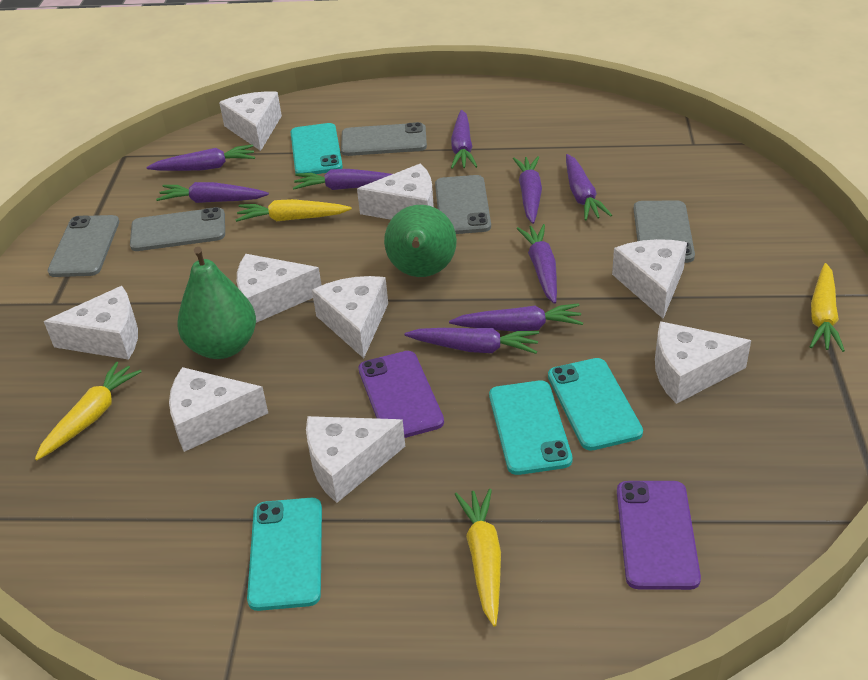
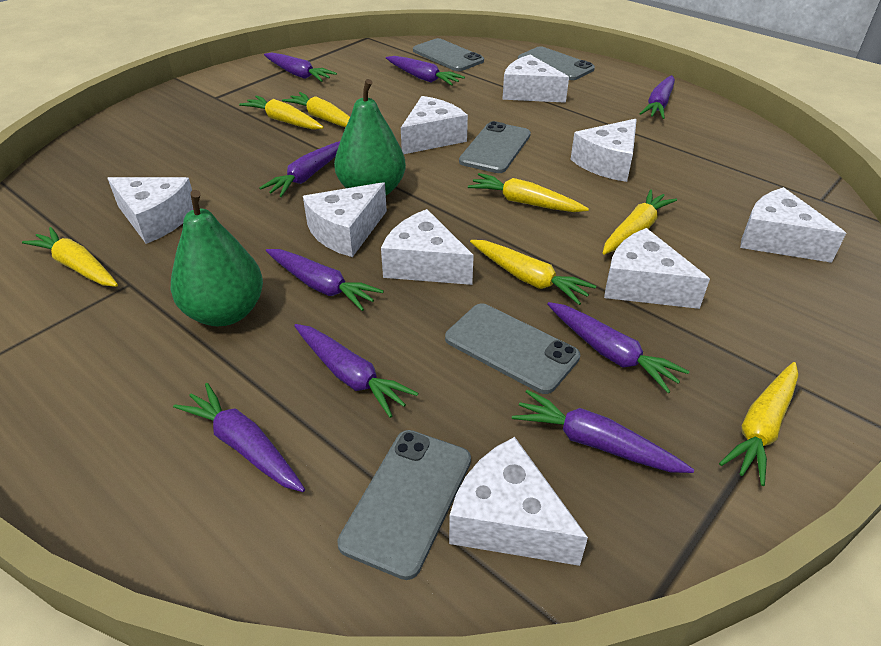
purple phone: [358,351,444,438] [617,481,701,590] = 2 -> none = 0
turquoise phone: [247,498,322,611] [291,123,343,174] [489,380,572,475] [548,358,643,451] = 4 -> none = 0
yellow carrot: [35,362,142,460] [236,199,352,222] [455,489,501,626] [810,263,845,352] = 4 -> [22,227,118,287] [239,95,324,130] [282,92,350,127] [468,173,589,212] [470,240,596,305] [603,189,677,255] [719,362,798,486] = 7

